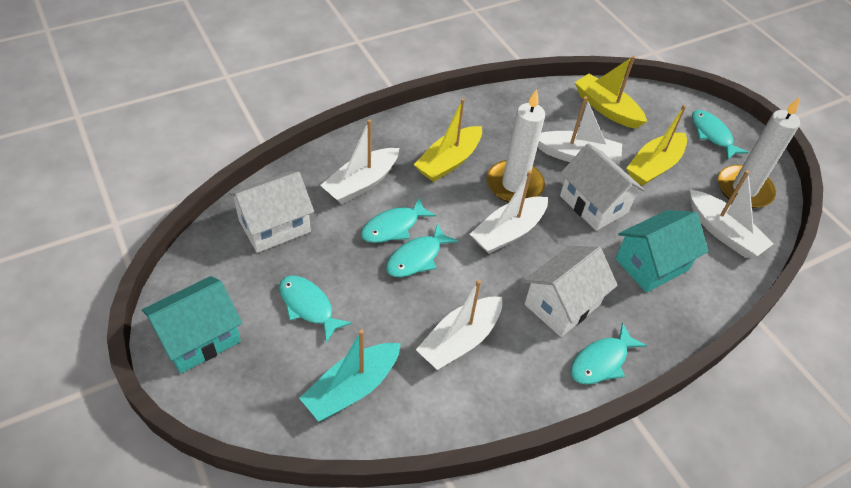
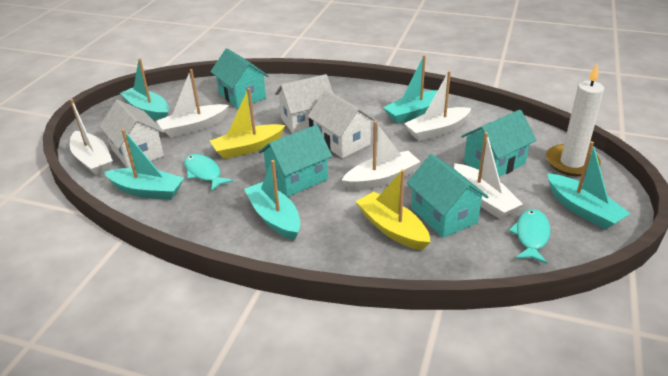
turquoise boat: [299,329,401,422] = 1 -> [104,129,184,200] [120,58,169,120] [244,160,300,240] [383,55,438,124] [547,141,631,230] = 5
turquoise fish: [279,276,352,343] [361,197,436,243] [386,223,458,277] [571,323,647,384] [692,110,749,160] = 5 -> [184,154,234,192] [508,209,551,264] = 2
turquoise house: [142,276,242,374] [615,210,709,293] = 2 -> [210,48,269,109] [259,125,332,197] [407,154,489,238] [461,110,536,177] = 4
white candle: [486,89,545,202] [718,97,800,208] = 2 -> [546,64,604,176] = 1
yellow boat: [414,98,482,182] [575,56,647,129] [626,105,687,186] = 3 -> [210,88,285,159] [356,170,430,250] = 2

